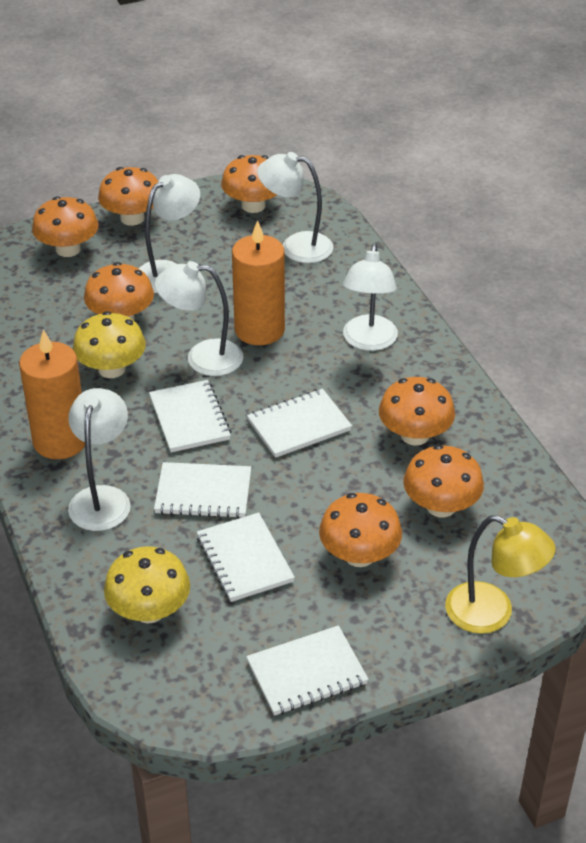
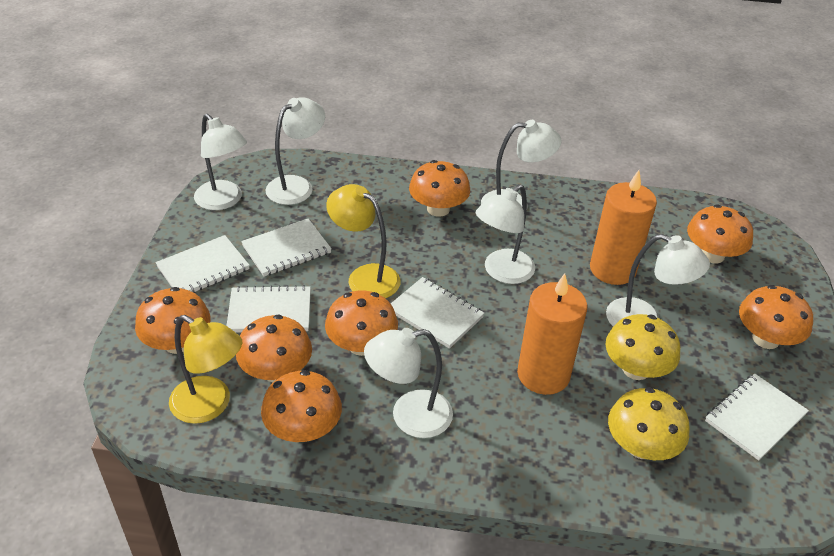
white lamp: [68,388,131,531] [138,174,200,293] [155,261,244,376] [257,152,333,263] [343,243,398,351] = 5 -> [194,114,247,210] [266,97,325,205] [364,328,453,438] [476,184,535,284] [481,120,562,208] [606,234,710,327] = 6
yellow lamp: [445,515,556,634] = 1 -> [169,315,242,424] [326,184,400,298] = 2

